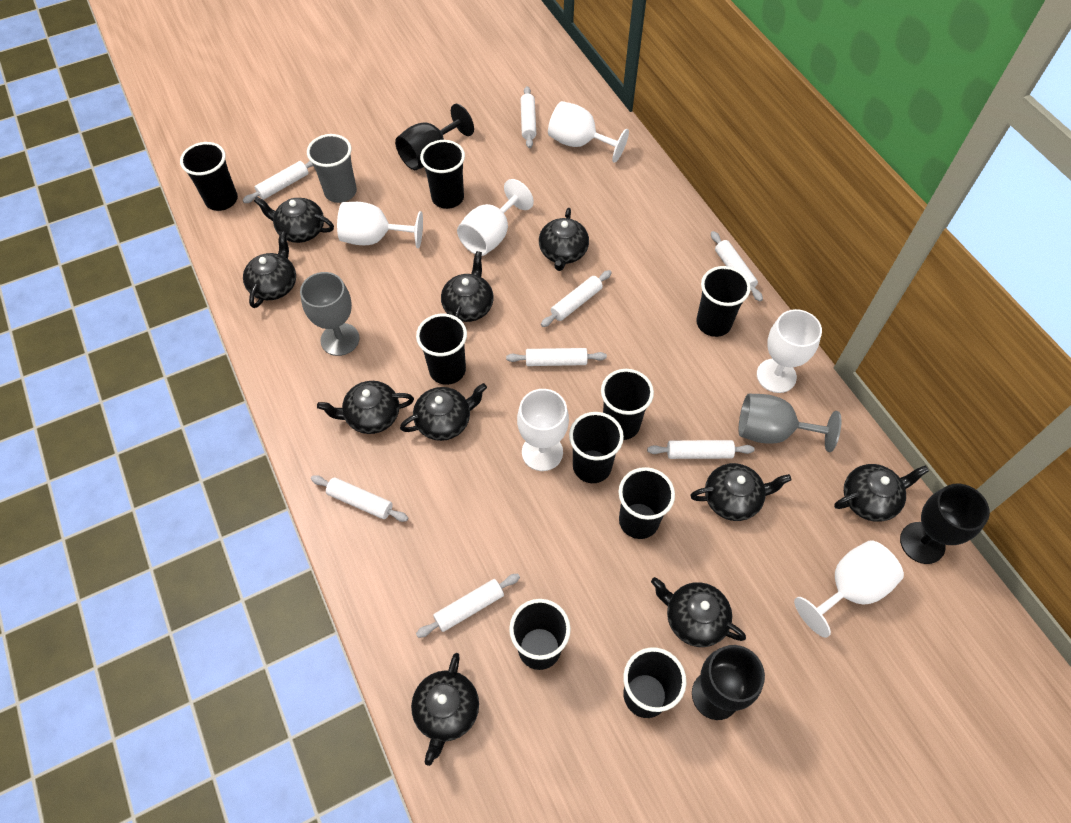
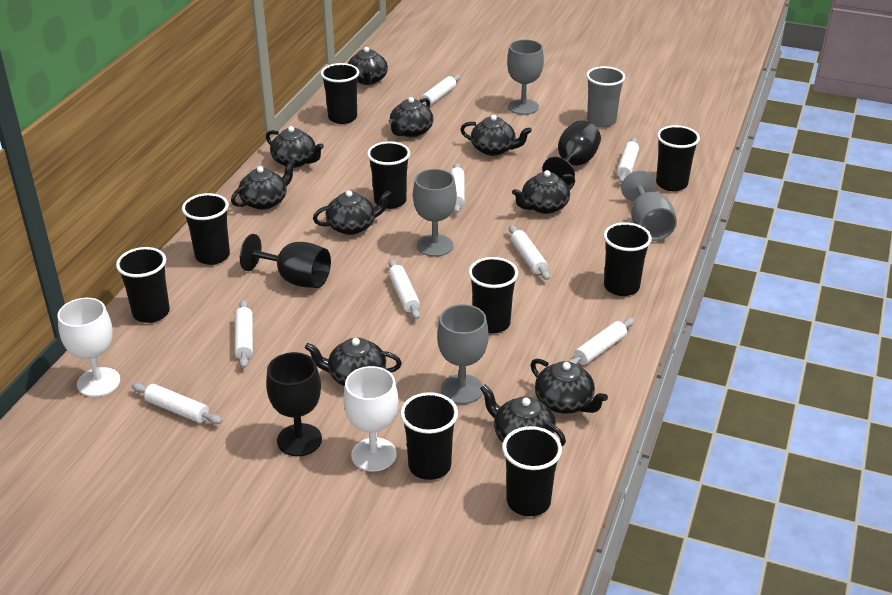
grey goblet: [300,272,360,356] [739,394,841,452] = 2 -> [413,169,457,257] [437,304,488,404] [507,40,544,115] [621,170,677,241] = 4
white goblet: [337,202,423,248] [457,179,534,256] [517,389,569,471] [548,101,629,163] [757,309,822,393] [794,540,904,638] = 6 -> [58,298,120,397] [343,366,399,472] = 2

